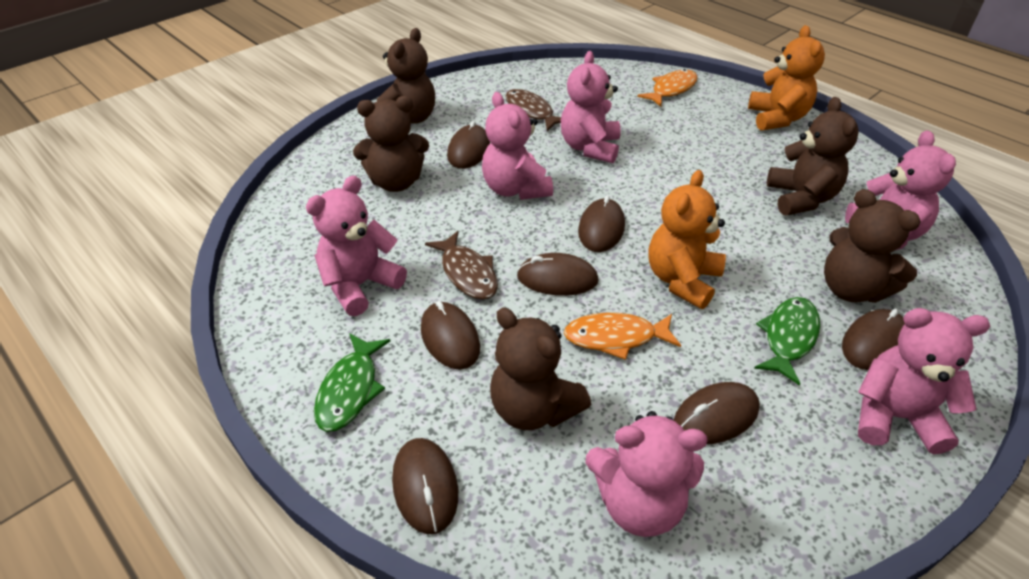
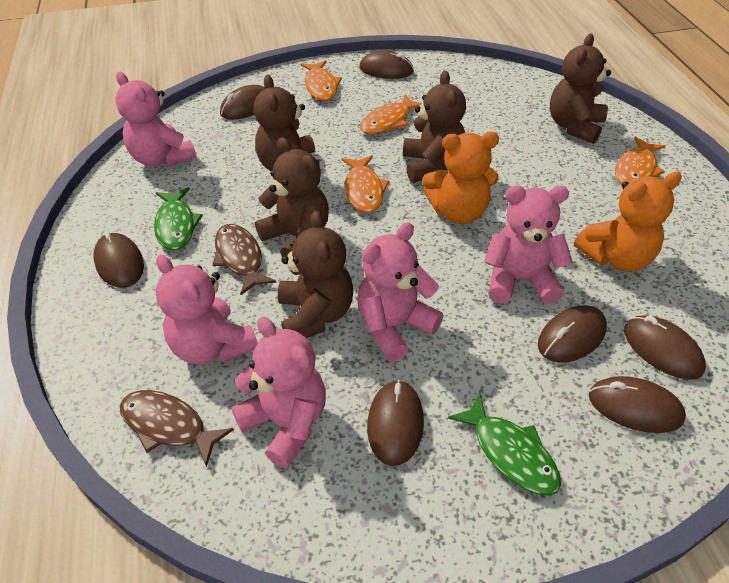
orange fish: [564,313,681,360] [637,69,698,107] = 2 -> [300,60,342,101] [342,155,390,213] [360,94,422,134] [615,136,666,185] = 4
pink teddy bear: [306,176,407,316] [482,92,553,200] [561,51,621,163] [586,411,708,537] [845,130,956,250] [858,308,990,454] = 6 -> [116,71,196,166] [156,255,258,364] [231,317,326,468] [357,222,443,362] [484,186,573,304] = 5

